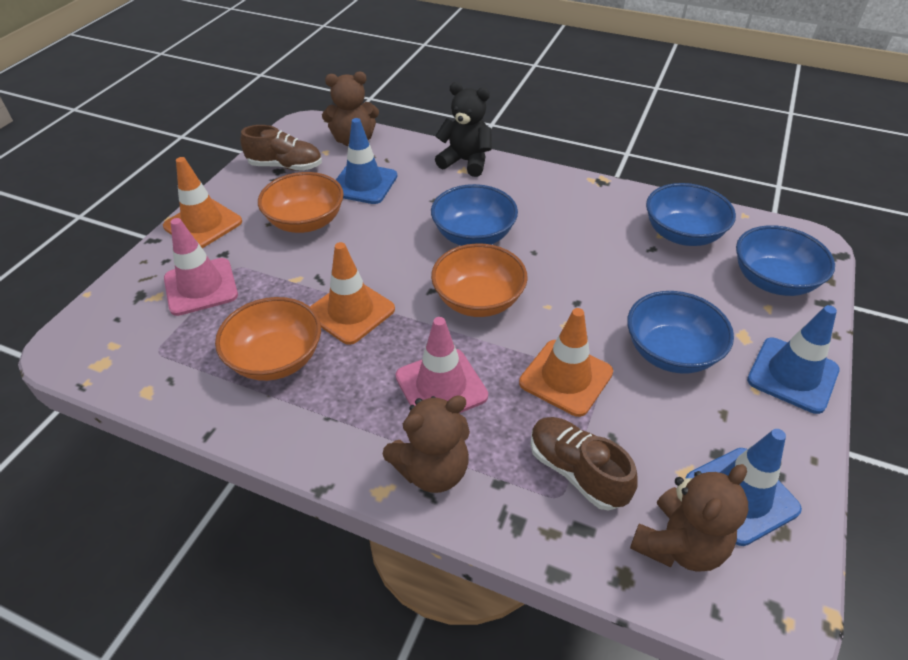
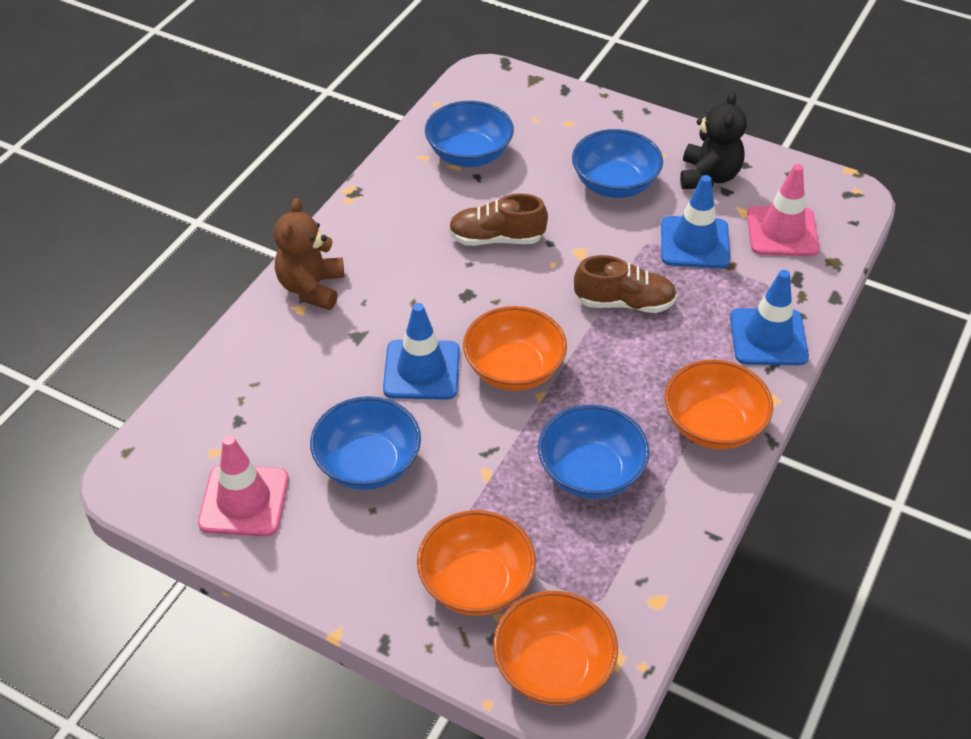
brown teddy bear: [322,72,379,146] [383,395,470,493] [630,464,748,572] = 3 -> [274,198,344,310] = 1
orange bowl: [215,297,321,381] [258,172,344,233] [431,243,528,317] = 3 -> [417,510,536,616] [463,306,567,391] [493,591,618,705] [665,360,773,449] = 4
orange traffic cone: [163,157,242,248] [310,242,395,345] [519,308,613,417] = 3 -> none = 0

